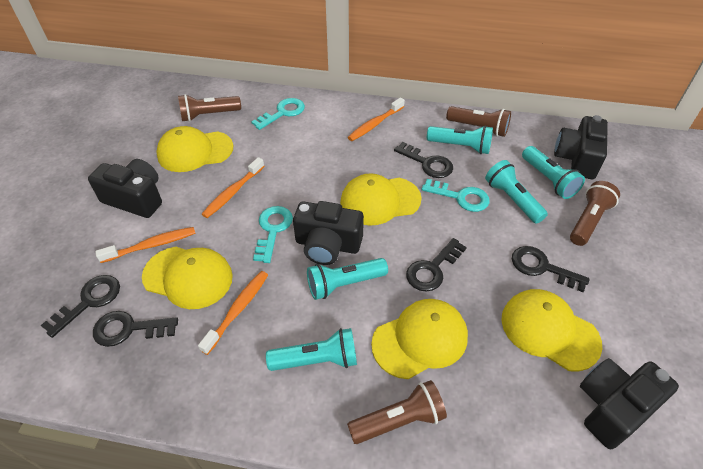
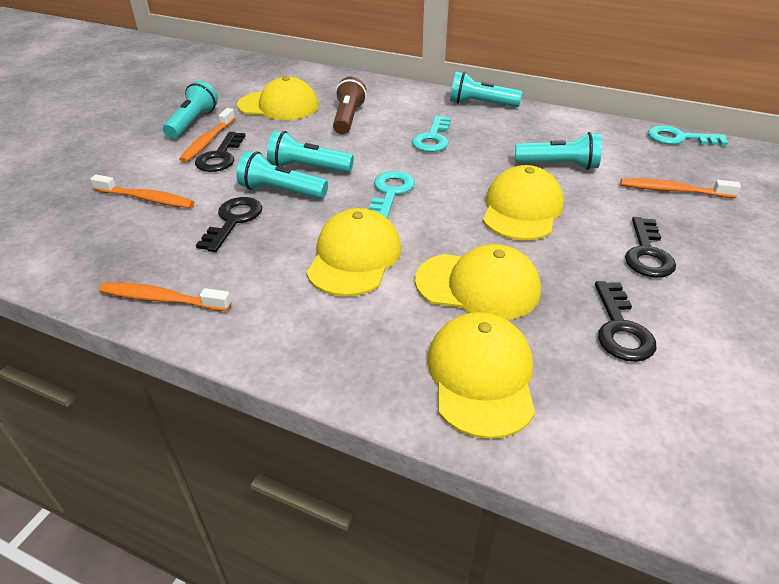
black camera: [88,159,162,218] [293,201,364,265] [554,115,608,179] [580,358,679,449] = 4 -> none = 0
black key: [41,275,120,338] [93,311,178,347] [394,142,453,178] [406,238,467,292] [512,246,590,292] = 5 -> [195,132,245,172] [196,197,262,252] [595,281,656,362] [625,217,676,278] = 4
brown flashlight: [178,94,241,122] [347,380,447,444] [446,106,511,137] [570,181,620,246] = 4 -> [333,77,367,134] = 1

